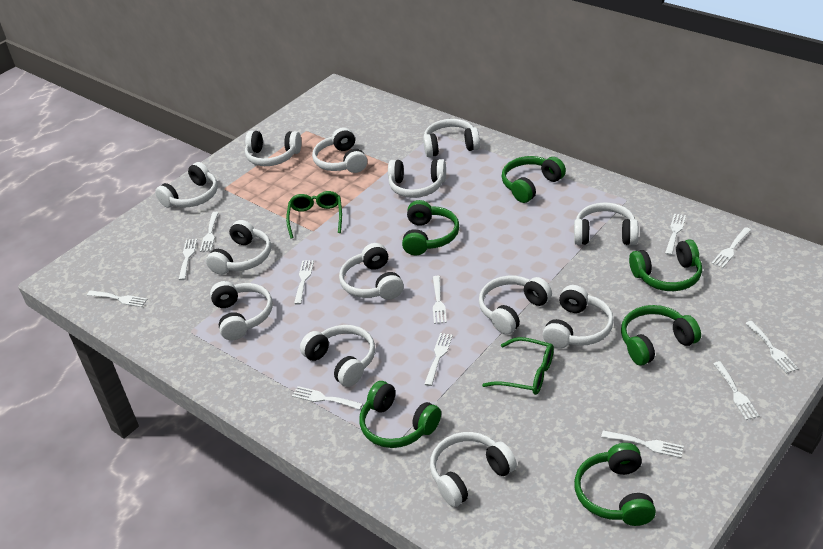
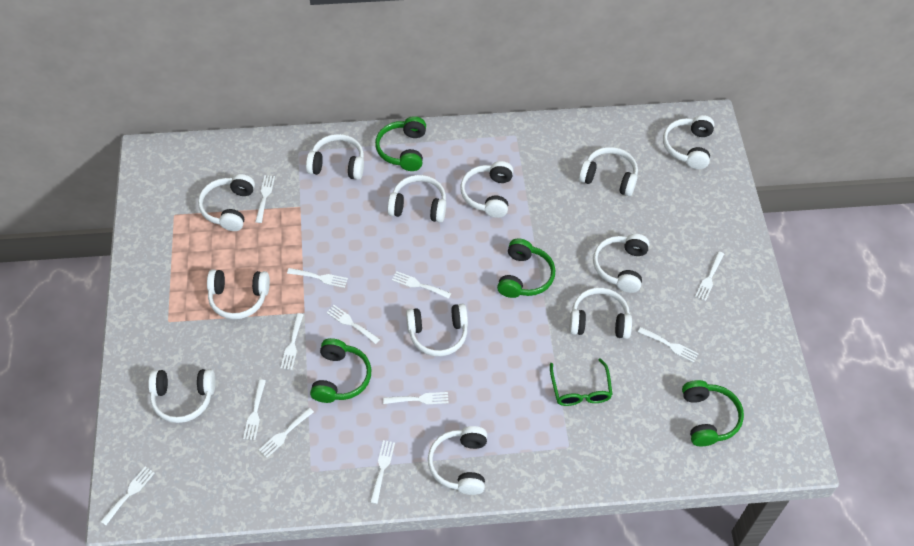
green glasses: [286,191,342,239] [482,337,554,395] = 2 -> [550,358,613,406] = 1
green headphones: [360,381,441,448] [402,200,459,255] [502,156,566,203] [574,443,656,526] [621,305,701,366] [629,239,702,291] = 6 -> [310,338,371,403] [375,116,426,171] [497,238,555,298] [682,380,744,446] = 4
white headphones: [155,162,218,208] [206,220,271,275] [210,281,273,340] [245,131,302,166] [300,325,375,387] [312,127,367,173] [339,243,404,300] [388,159,446,198] [423,119,480,157] [430,432,517,507] [479,276,552,335] [543,285,614,349] [574,202,638,245] = 13 -> [148,369,215,423] [198,174,255,231] [207,269,270,319] [306,134,364,180] [387,175,446,223] [406,303,468,356] [428,426,487,495] [461,161,513,218] [570,288,632,339] [579,147,638,196] [593,234,650,293] [663,115,714,169] = 12

